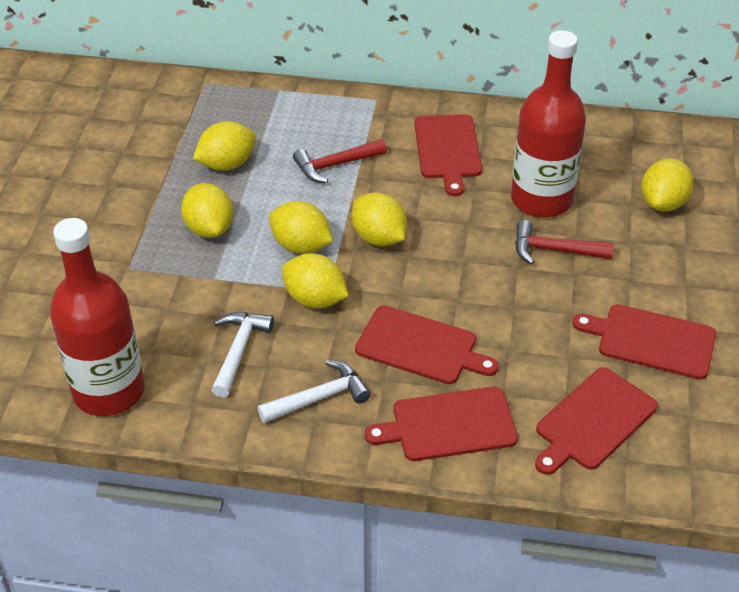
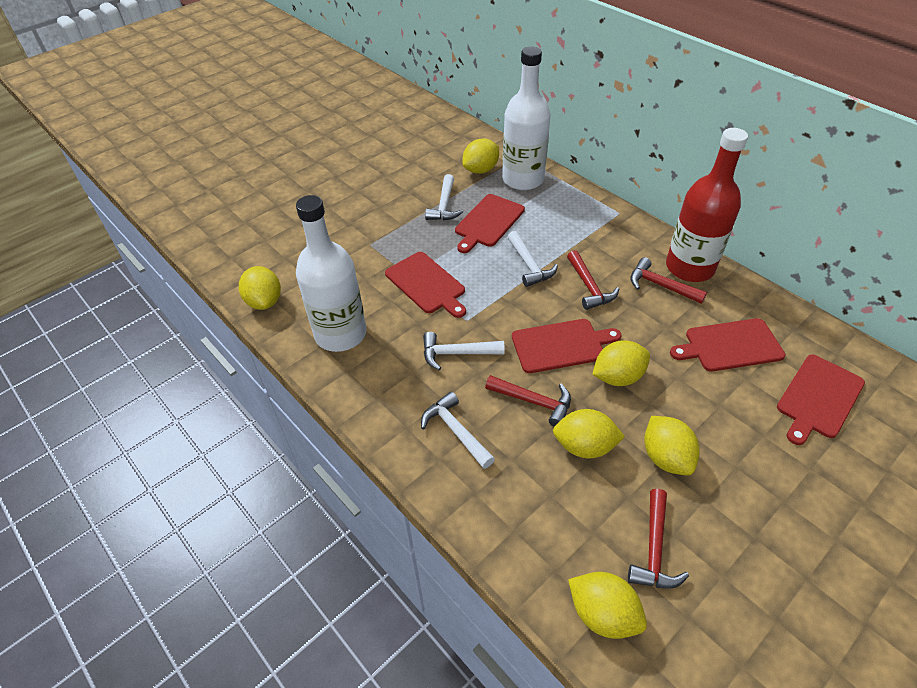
red bottle: [50,218,145,416] [511,30,586,218] = 2 -> [666,128,748,282] = 1
red hammer: [293,139,387,183] [515,220,614,264] = 2 -> [485,375,571,426] [567,250,619,310] [628,489,689,589] [630,257,707,304] = 4
white bottle: none = 0 -> [296,195,367,352] [502,46,551,190] = 2
white hammer: [211,312,274,398] [258,360,371,423] = 2 -> [421,391,495,469] [423,332,505,370] [425,174,463,220] [508,231,558,287] = 4

